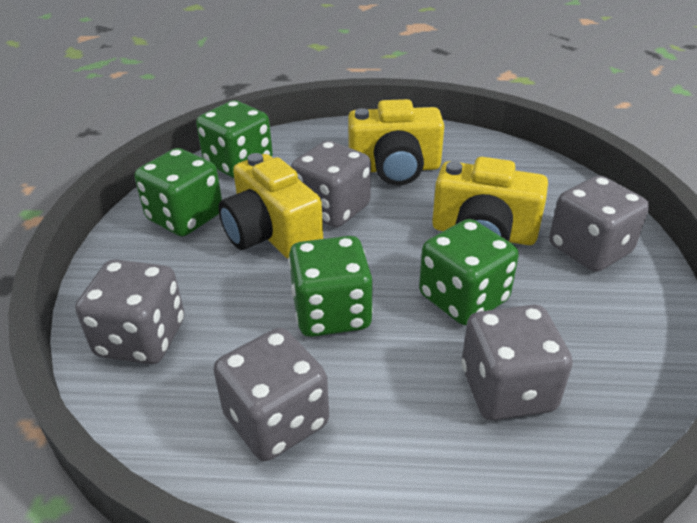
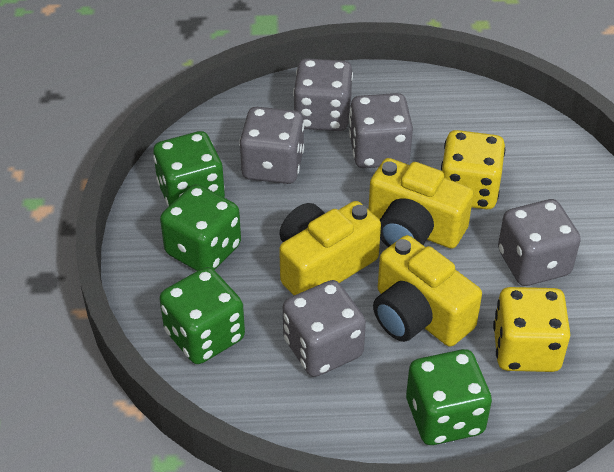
yellow dice: none = 0 -> [441,130,505,210] [493,287,570,372] = 2

